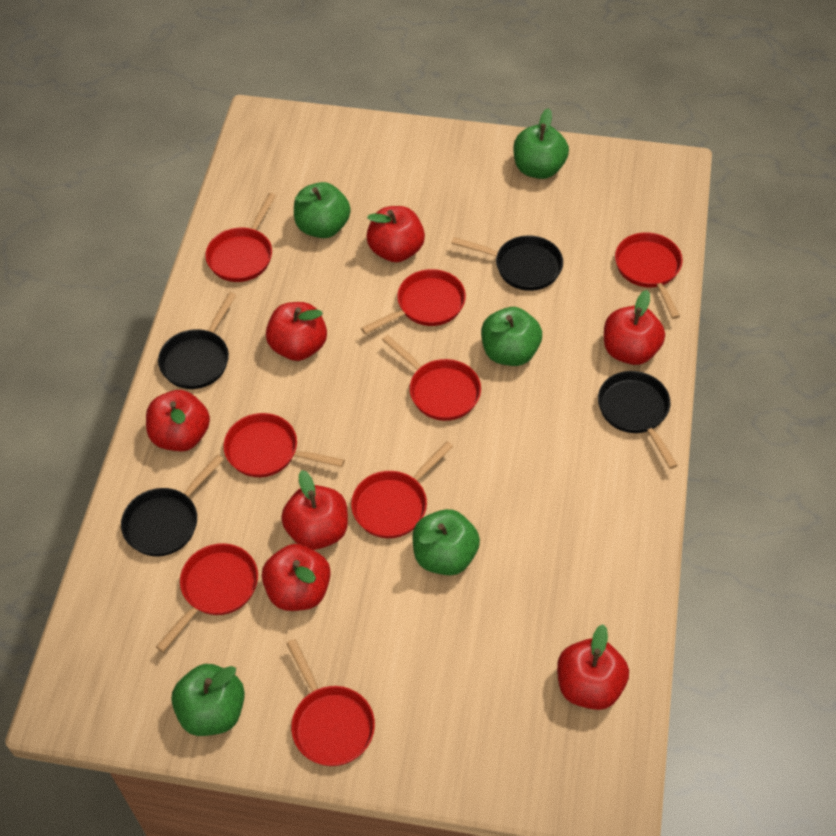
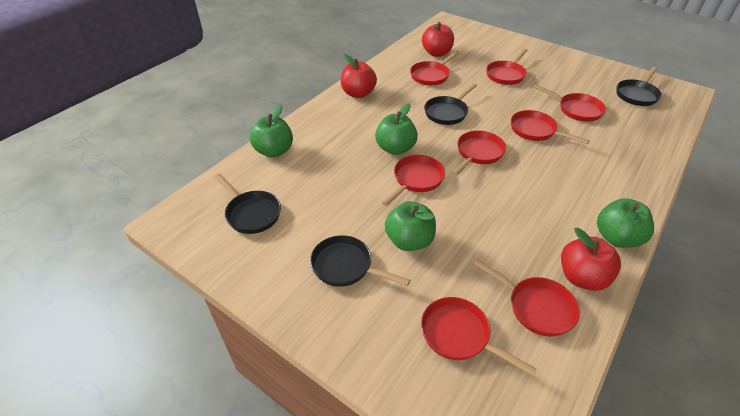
green apple: [172,664,245,736] [294,182,351,238] [412,509,480,575] [481,307,542,366] [513,108,569,179] = 5 -> [250,105,293,158] [375,103,418,155] [385,201,436,251] [597,198,654,248] = 4
red apple: [146,390,210,451] [262,544,331,611] [266,302,327,361] [281,470,348,550] [366,206,425,262] [557,624,629,710] [604,290,665,365] = 7 -> [341,54,377,98] [422,22,454,57] [561,228,621,291] = 3

